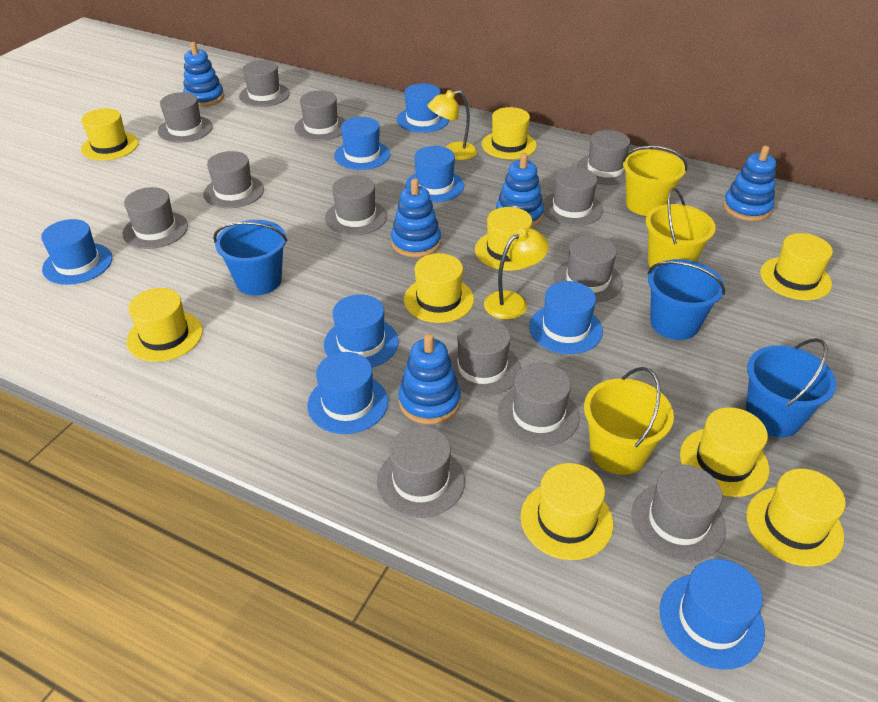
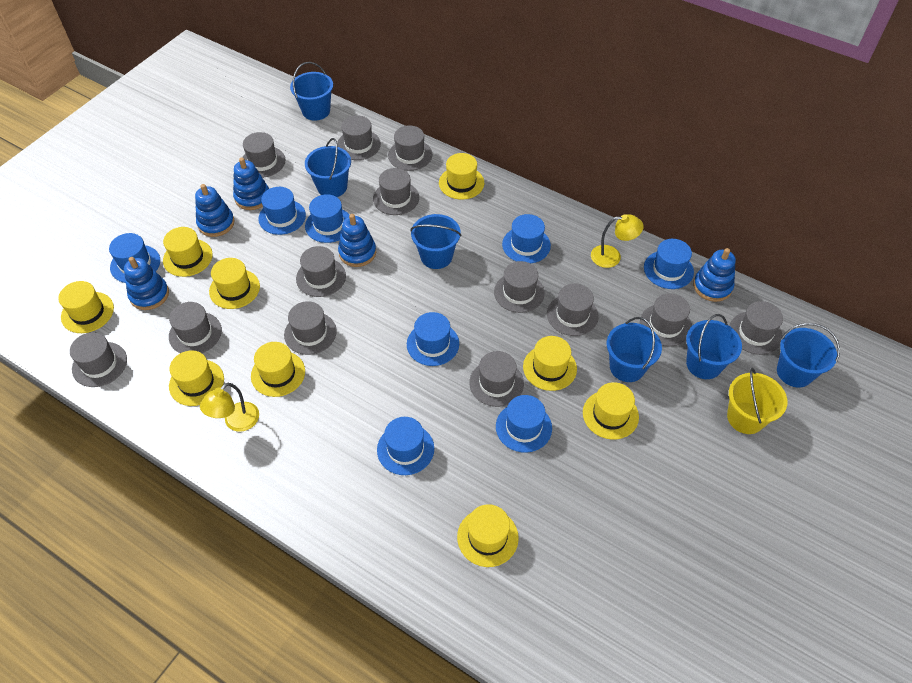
blue bucket: [213,220,288,295] [648,259,725,340] [746,338,837,437] = 3 -> [290,62,333,121] [305,138,351,197] [410,214,461,269] [607,317,662,382] [686,314,742,379] [777,323,840,388] = 6
yellow bucket: [584,367,674,475] [622,146,688,216] [646,187,716,268] = 3 -> [727,368,787,434] = 1

